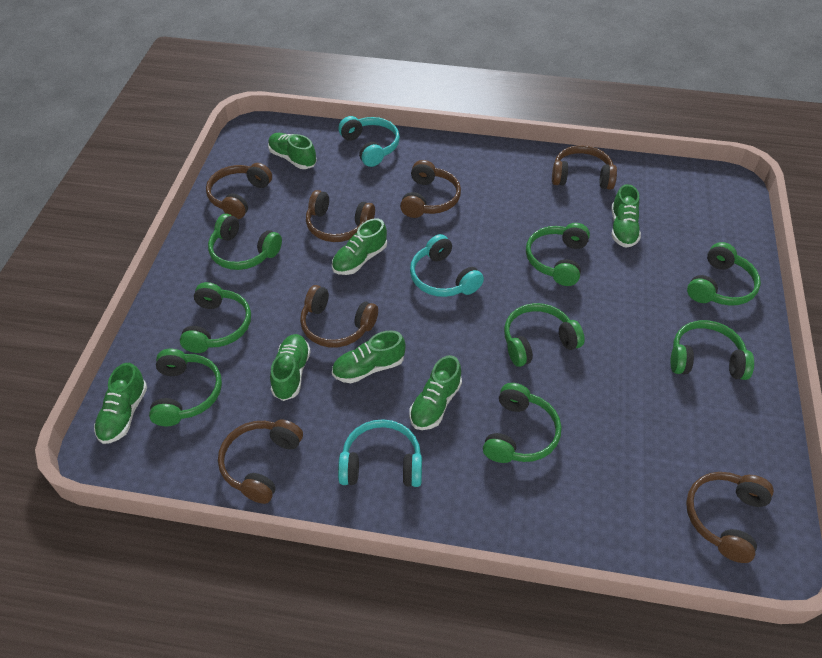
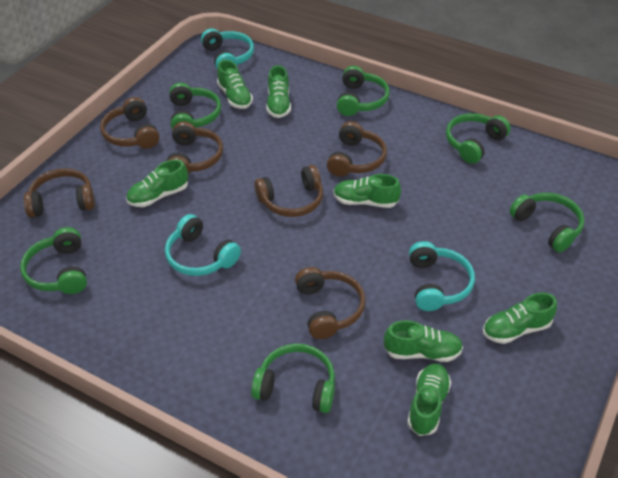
brown headphones: [206,163,272,219] [218,419,303,504] [300,285,378,348] [306,190,375,242] [400,160,461,218] [552,145,617,190] [686,472,774,563] = 7 -> [24,168,95,218] [100,97,160,149] [167,121,223,174] [254,165,323,217] [295,267,366,339] [327,121,387,177] = 6
green headphones: [149,349,222,426] [180,282,251,353] [208,214,282,270] [483,383,561,463] [504,303,585,367] [526,223,590,286] [670,320,754,380] [687,242,761,306] = 8 -> [20,227,87,294] [169,83,221,129] [251,344,335,413] [337,66,390,116] [446,113,511,164] [509,193,584,252] = 6

